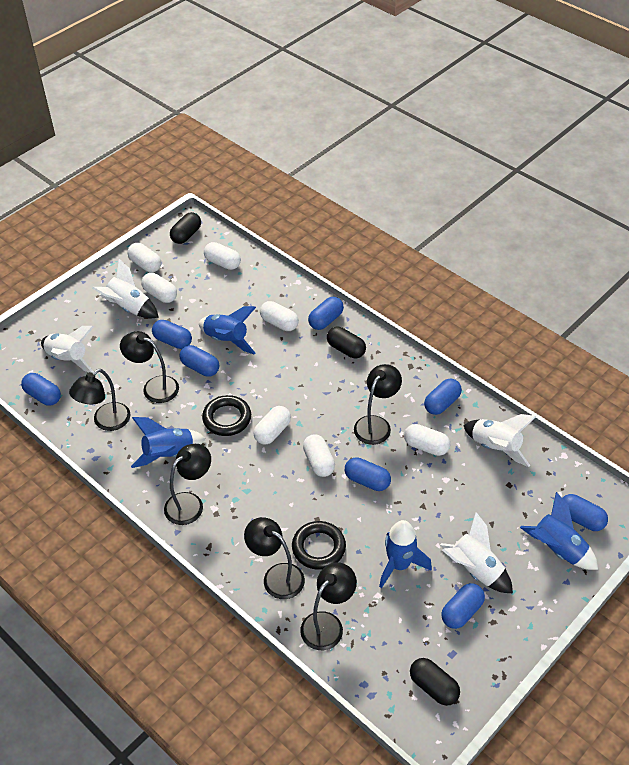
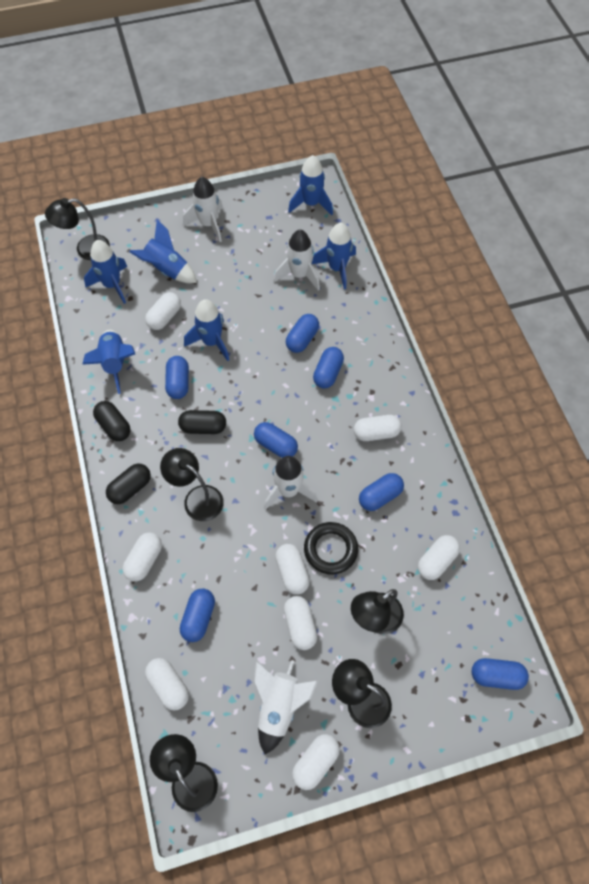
black lamp: [69,369,130,431] [120,331,179,403] [164,444,211,525] [244,517,305,599] [300,562,357,650] [354,364,402,445] = 6 -> [45,198,110,260] [150,734,218,812] [160,448,224,521] [332,659,392,728] [351,589,404,634] = 5
black ring: [202,395,251,436] [292,521,346,570] = 2 -> [304,522,358,575] = 1
blue capsule: [21,373,61,405] [152,320,192,349] [180,345,219,376] [308,297,344,330] [345,457,391,491] [424,378,462,415] [441,583,485,629] [562,494,608,531] = 8 -> [165,356,189,399] [180,588,215,642] [254,422,298,458] [286,314,319,353] [313,347,344,389] [359,473,404,511] [472,658,529,690] = 7
blue rocket: [131,417,206,468] [199,306,256,354] [379,520,432,588] [520,492,598,570] = 4 -> [82,330,135,394] [84,240,127,304] [129,219,197,283] [184,299,229,361] [288,155,333,215] [312,223,356,290] = 6
white capsule: [127,243,161,272] [141,273,177,303] [204,242,241,270] [253,406,291,445] [260,301,299,331] [303,434,335,477] [404,424,450,456] = 7 -> [123,532,162,582] [145,292,181,330] [145,658,189,710] [275,544,310,595] [284,596,317,650] [292,734,340,790] [354,415,402,441] [418,535,460,580] = 8

